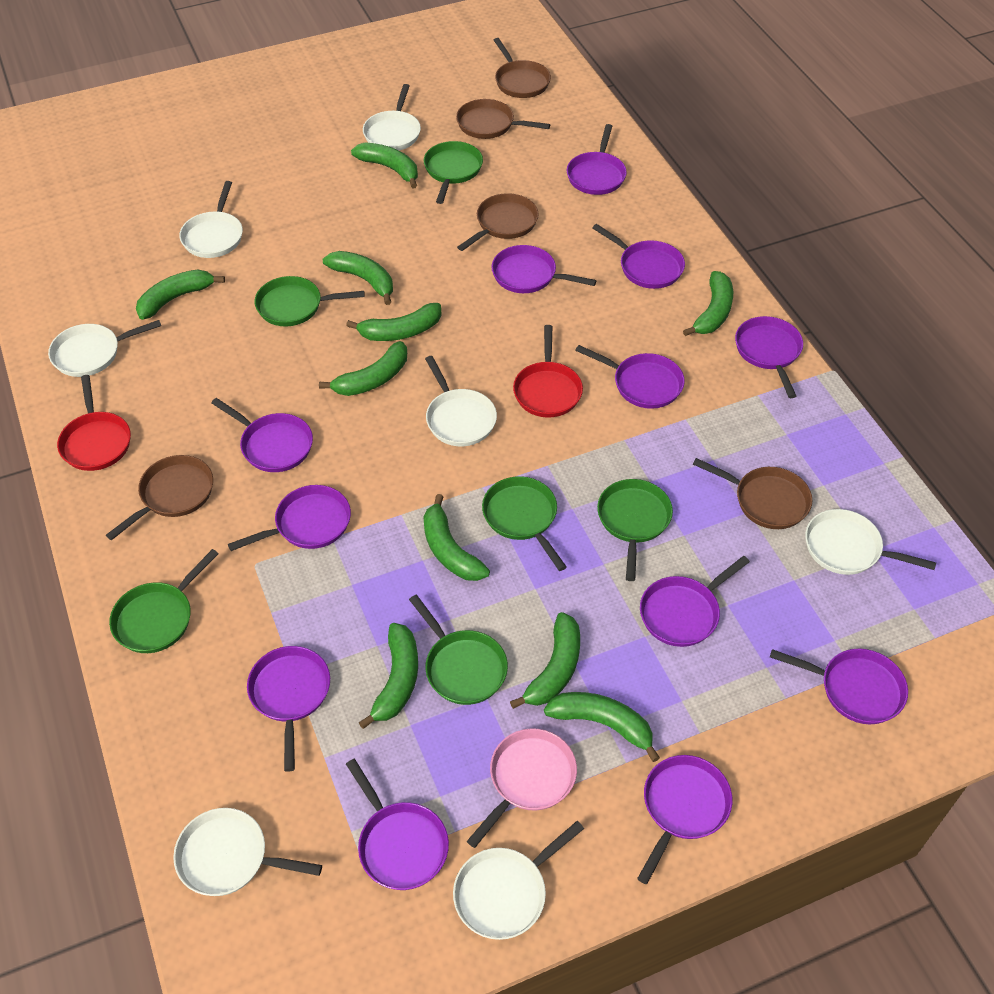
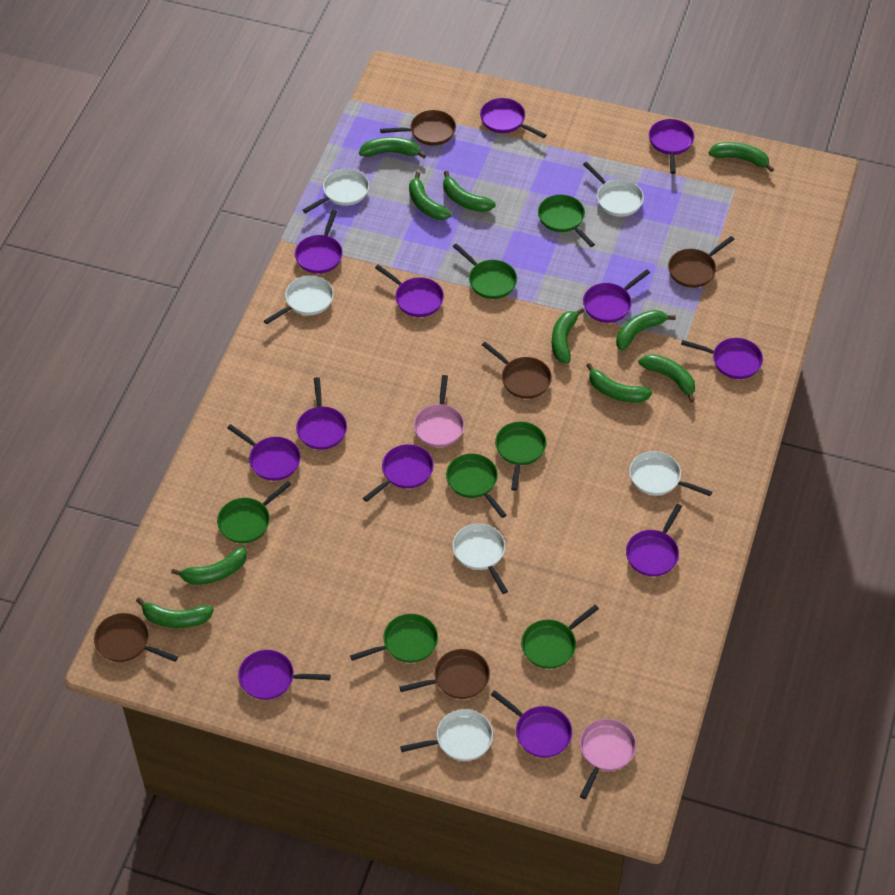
green pan: [109,549,219,653] [255,276,365,326] [409,595,508,705] [424,141,483,204] [482,476,567,571] [597,479,673,581] = 6 -> [217,481,292,543] [350,614,438,663] [446,454,507,518] [453,243,517,299] [495,422,546,491] [521,605,599,669] [538,195,595,247] = 7
pink pan: [467,728,577,848] = 1 -> [414,375,464,447] [580,719,636,799] = 2
red pan: [57,375,131,471] [513,325,583,418] = 2 -> none = 0
white pan: [48,320,161,377] [173,808,322,896] [179,181,243,258] [363,84,421,150] [425,356,497,446] [453,821,584,940] [805,509,936,575] = 7 -> [264,276,334,324] [303,169,369,213] [400,709,493,761] [452,523,508,594] [583,162,644,217] [629,451,712,496] = 6

